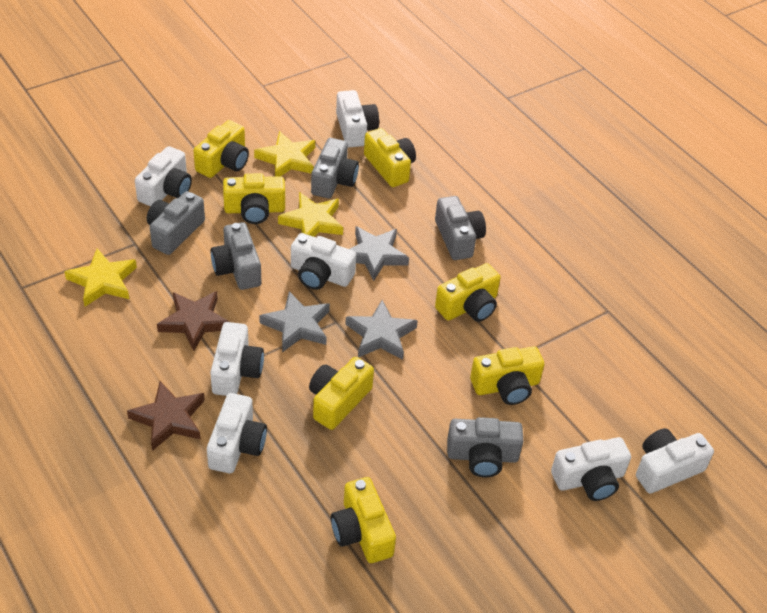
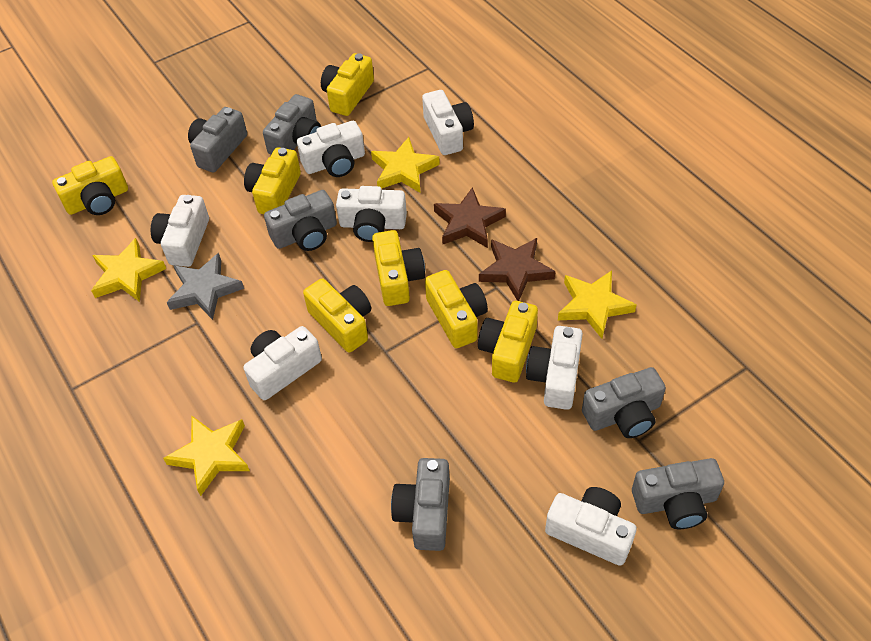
grey camera: [147,191,205,255] [211,222,261,290] [311,138,359,198] [435,196,486,260] [447,417,523,477] = 5 -> [188,107,247,173] [263,94,321,155] [264,190,337,251] [391,458,450,551] [582,367,666,438] [632,458,724,529] = 6
grey star: [259,291,330,352] [345,300,418,360] [350,226,409,281] = 3 -> [167,253,244,320] = 1
yellow star: [64,248,137,306] [254,131,315,176] [278,192,343,237] = 3 -> [91,238,166,302] [163,416,250,496] [371,137,440,193] [558,271,637,339] = 4

